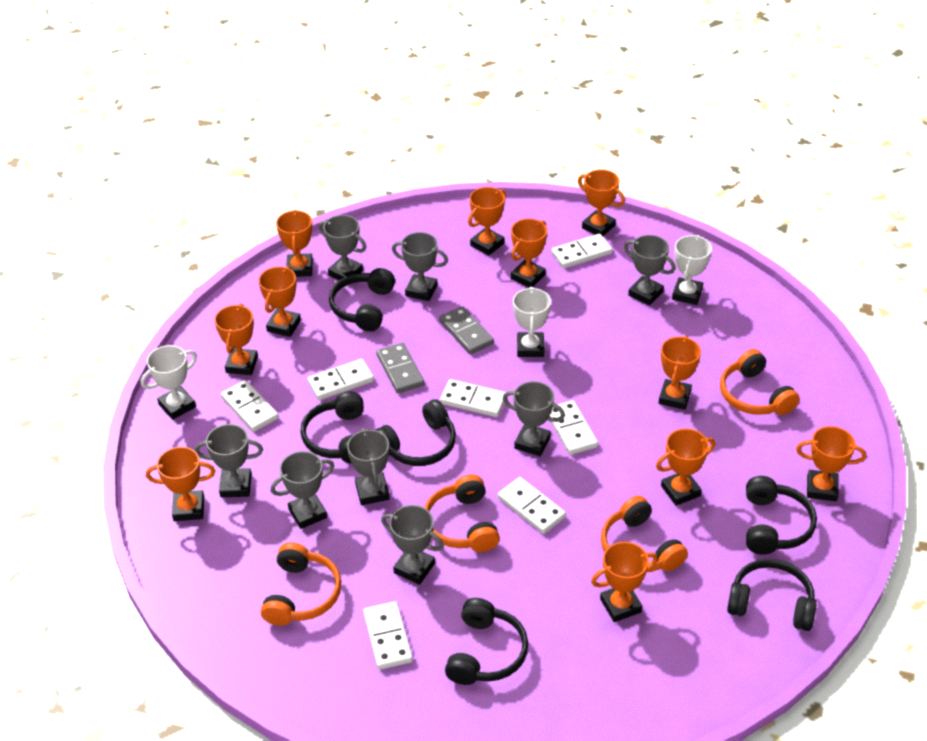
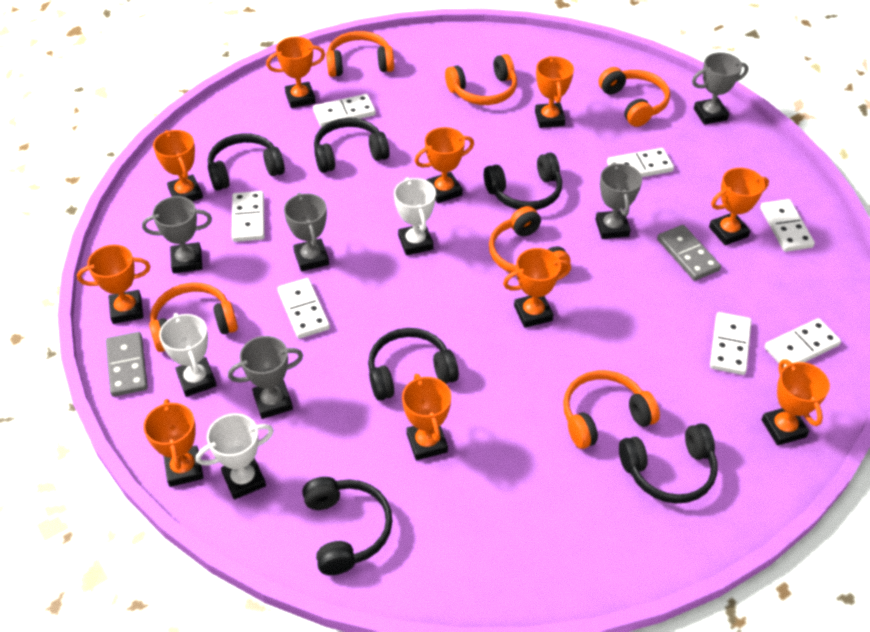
grey trophy: [195,424,263,497] [271,451,334,529] [319,215,366,280] [347,428,390,505] [381,505,444,585] [392,232,448,301] [502,381,565,456] [624,235,675,306] = 8 -> [142,196,212,273] [228,336,303,419] [284,193,329,271] [596,162,642,239] [692,52,749,125] = 5
orange headphones: [261,542,341,626] [424,474,500,552] [601,496,688,572] [720,349,800,415] = 4 -> [149,282,238,352] [326,31,394,77] [445,54,517,105] [489,206,570,275] [563,370,660,449] [598,67,670,127] = 6
orange trophy: [146,447,215,521] [214,304,258,375] [258,266,301,337] [276,210,313,277] [468,187,506,255] [511,219,547,288] [578,169,625,236] [591,542,658,622] [656,428,716,506] [659,336,701,410] [796,426,866,501] = 11 -> [77,244,151,324] [143,399,204,487] [153,130,203,201] [266,37,325,108] [402,374,451,460] [415,127,474,203] [503,248,571,328] [535,56,574,128] [709,168,769,245] [761,359,830,446] = 10

